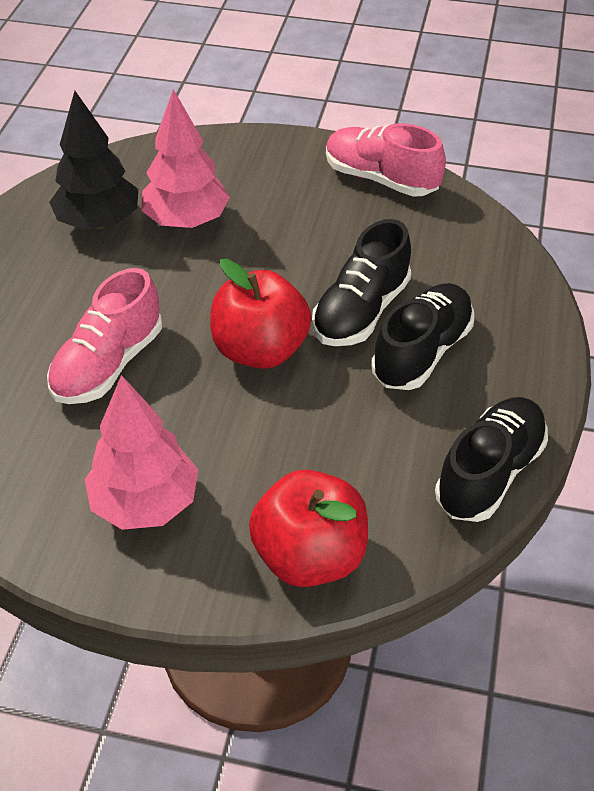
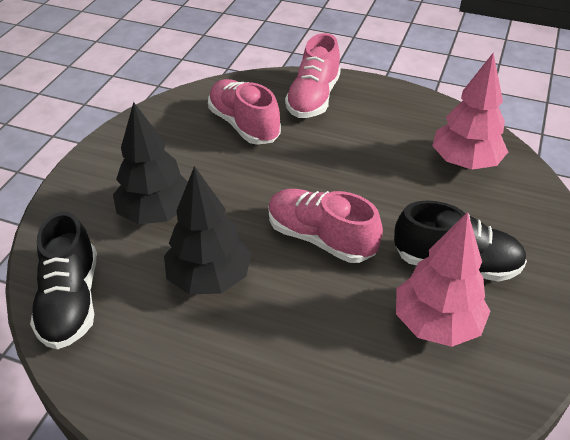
black shoe: [312,219,411,346] [371,283,474,390] [435,397,548,522] = 3 -> [30,211,96,349] [394,201,527,282] = 2
black tree: [49,91,138,230] = 1 -> [113,102,188,224] [164,166,252,294] = 2
pink shoe: [47,268,162,404] [326,123,446,197] = 2 -> [208,79,281,145] [268,189,383,263] [285,33,341,118] = 3
red apple: [210,259,311,369] [249,470,368,587] = 2 -> none = 0

